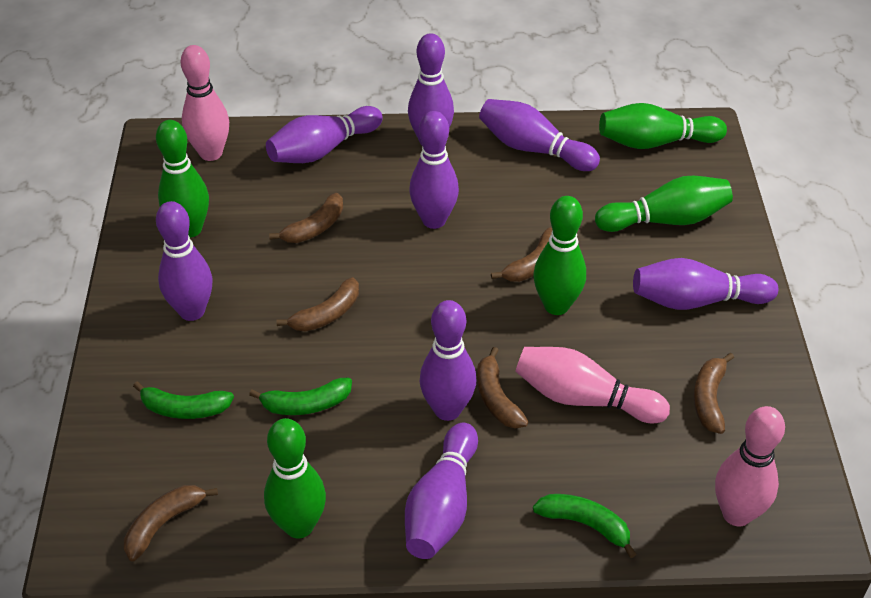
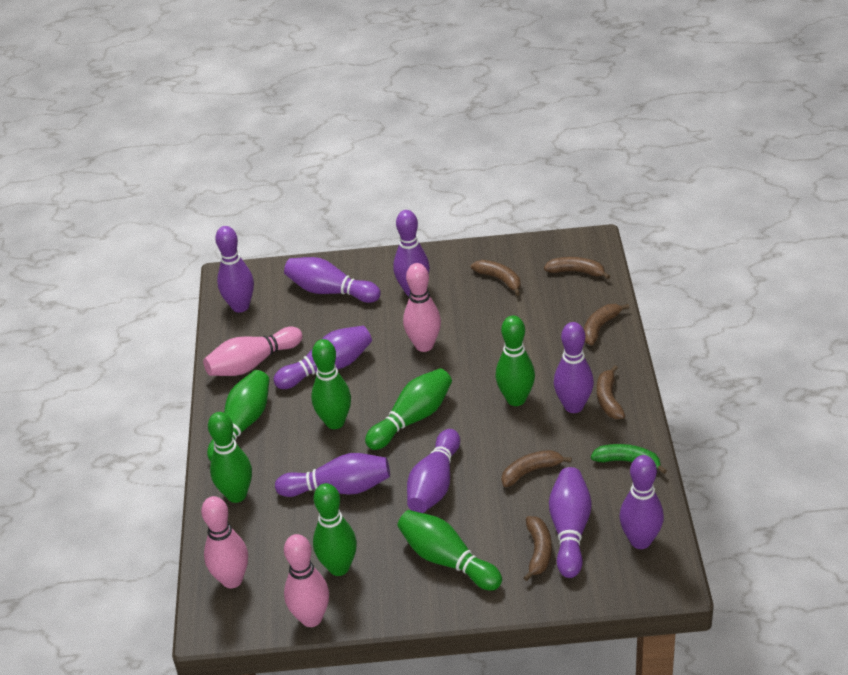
green banana: [133,382,234,419] [249,378,352,415] [533,494,636,558] = 3 -> [591,444,667,474] = 1
green bowling pin: [156,120,209,238] [264,418,326,539] [533,196,586,315] [595,176,733,232] [599,103,727,149] = 5 -> [207,370,269,461] [208,412,252,503] [311,339,351,429] [313,483,357,576] [365,368,452,450] [397,510,502,591] [496,316,535,406] = 7
pink bowling pin: [181,45,229,161] [515,347,670,424] [715,406,785,527] = 3 -> [201,496,248,588] [203,327,303,376] [284,534,329,627] [403,263,441,352] = 4
purple bowling pin: [156,201,213,321] [266,106,383,163] [405,423,478,559] [408,33,454,146] [409,111,459,229] [419,300,476,421] [479,99,600,171] [633,258,778,310] = 8 -> [215,226,254,313] [273,325,372,389] [275,453,390,497] [284,257,381,303] [393,210,430,296] [407,429,460,513] [549,467,592,578] [554,322,594,413] [620,455,664,549] = 9

